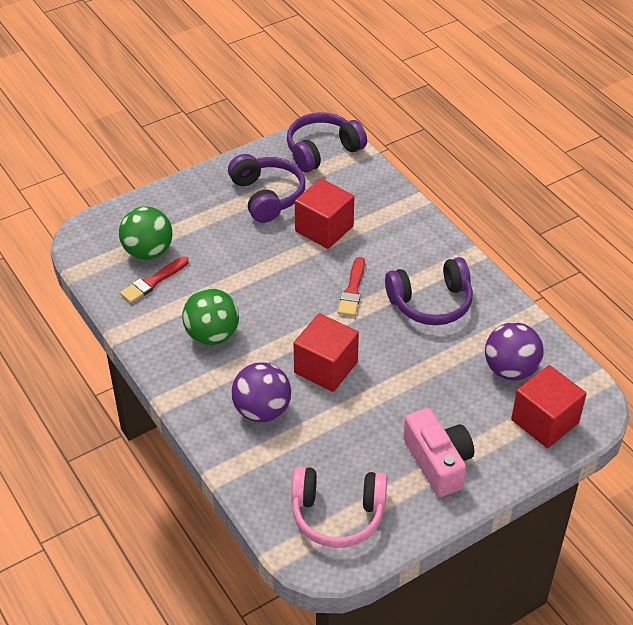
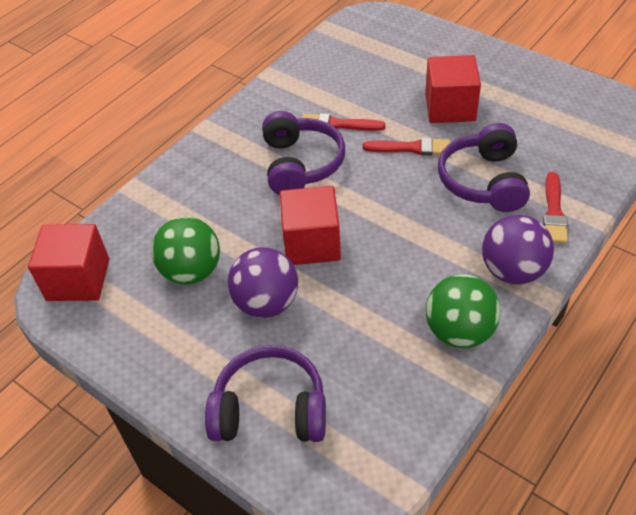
pink camera: [403,408,474,497] = 1 -> none = 0
pink headphones: [291,467,387,548] = 1 -> none = 0
red brush: [120,257,189,303] [337,257,365,316] = 2 -> [302,113,386,131] [363,137,451,155] [543,172,568,243] = 3

